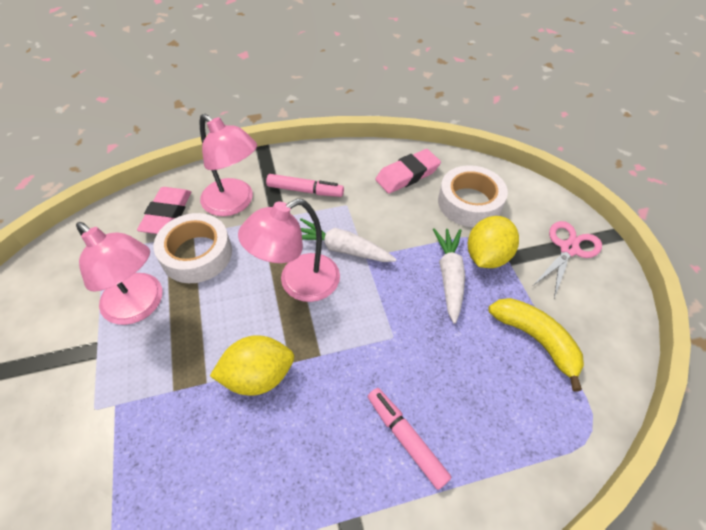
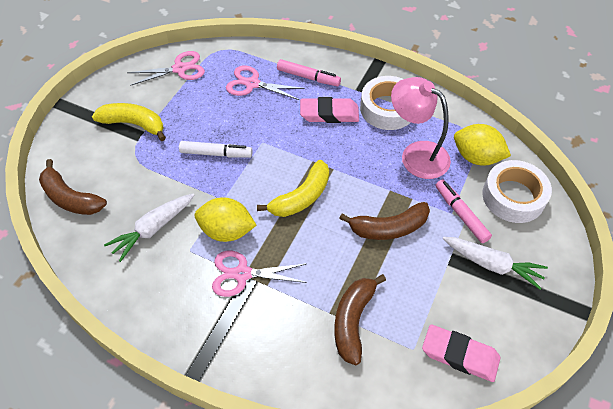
brown banana: none = 0 -> [39,159,107,215] [334,274,386,365] [339,202,430,240] = 3
pink lamp: [76,222,162,325] [200,114,257,216] [238,199,340,302] = 3 -> [391,77,451,179] = 1
pink scissors: [533,221,602,299] = 1 -> [128,51,205,86] [212,251,307,297] [226,66,305,100] = 3
white marker: none = 0 -> [179,141,253,158] = 1
yellow banana: [489,298,584,391] = 1 -> [92,103,166,141] [257,160,329,217] = 2

